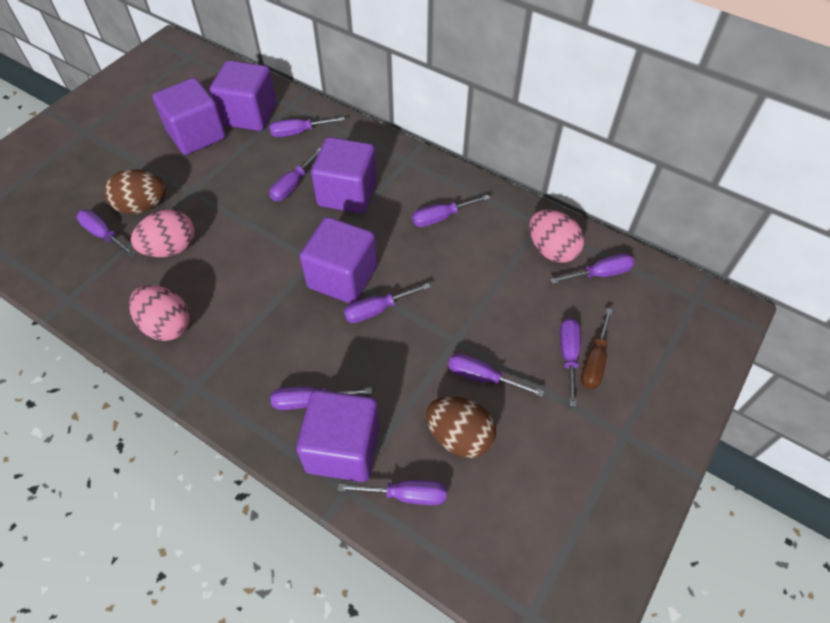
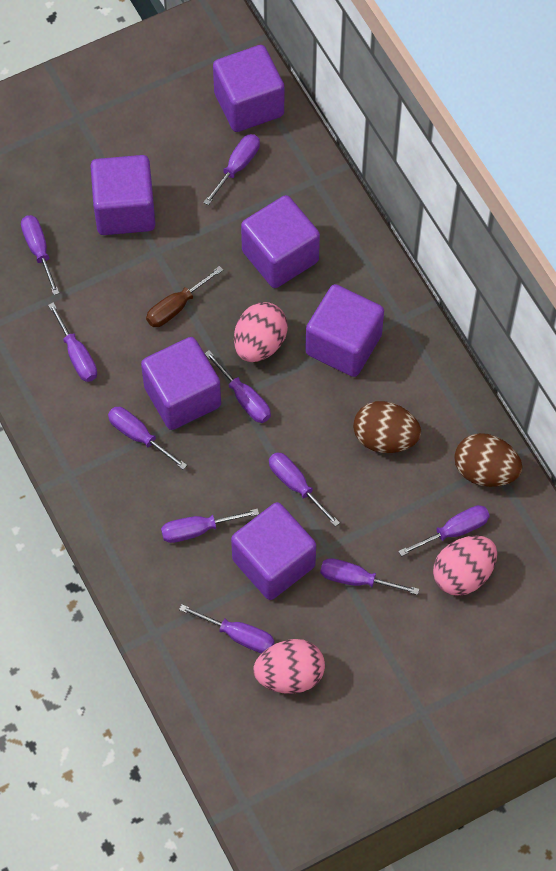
purple cube: [153,78,226,155] [210,60,277,131] [296,390,380,482] [300,217,377,304] [311,137,377,214] = 5 -> [90,155,155,235] [141,337,221,430] [213,45,284,132] [231,502,316,600] [241,195,320,288] [305,284,384,377] = 6

